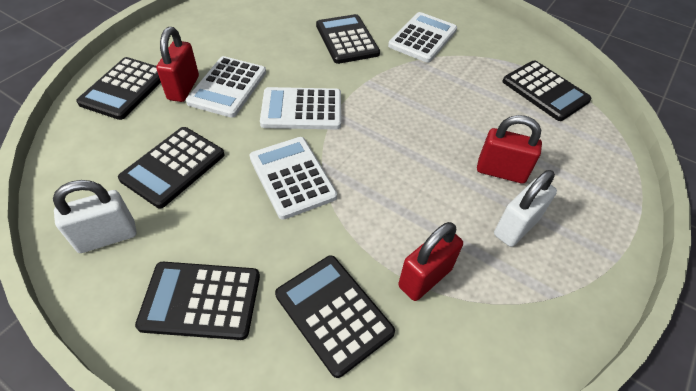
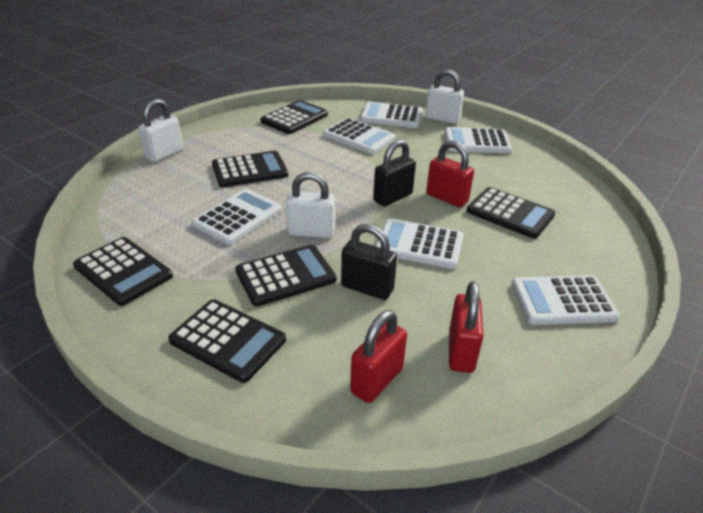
black padlock: none = 0 -> [341,224,397,300] [373,140,416,207] = 2
white calculator: [186,56,266,118] [250,137,337,220] [260,87,341,129] [388,12,457,63] = 4 -> [192,189,282,245] [323,118,395,154] [360,102,423,128] [375,218,463,269] [445,127,512,154] [511,275,620,325] = 6
white padlock: [53,180,137,253] [494,170,557,247] = 2 -> [138,99,183,162] [286,172,335,238] [426,69,464,124] = 3

